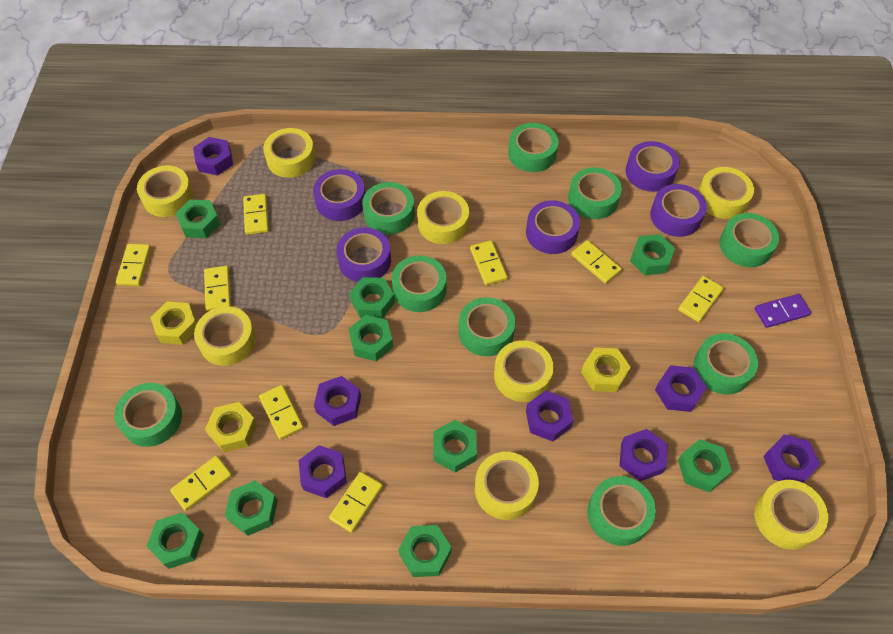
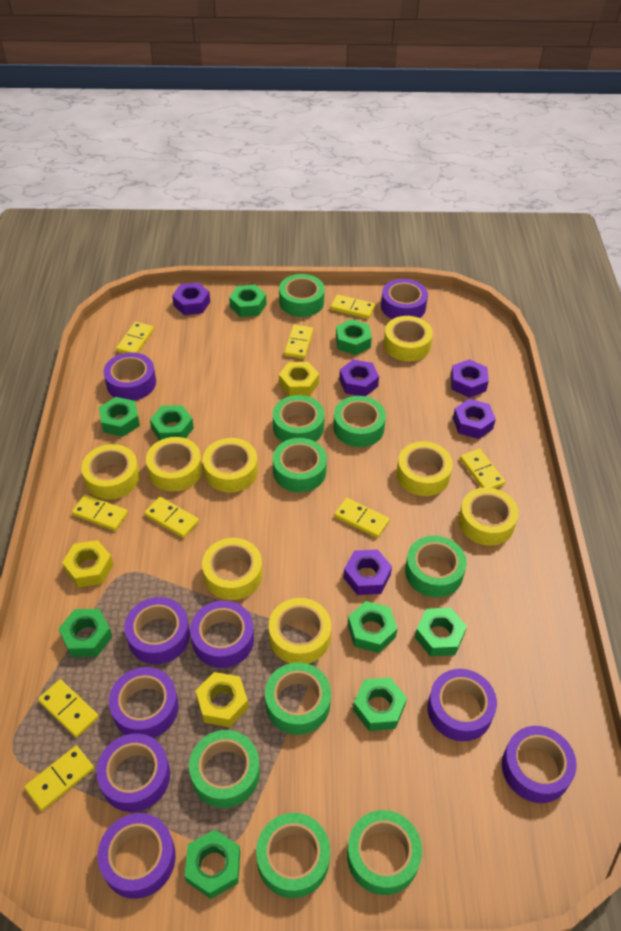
purple domino: [755,294,811,328] = 1 -> none = 0
purple nut: [193,137,233,176] [299,445,347,498] [314,376,361,426] [526,391,573,441] [619,429,668,481] [655,365,707,412] [763,434,820,483] = 7 -> [172,282,210,315] [339,359,379,396] [343,550,392,595] [451,359,489,398] [453,399,496,439] = 5
purple tape: [313,169,365,221] [336,227,391,282] [526,201,580,254] [626,141,679,192] [650,184,707,237] = 5 -> [96,733,170,812] [98,813,176,899] [103,352,156,401] [109,667,179,738] [125,597,190,664] [190,600,254,668] [381,279,428,319] [427,669,497,741] [502,726,577,803] = 9

